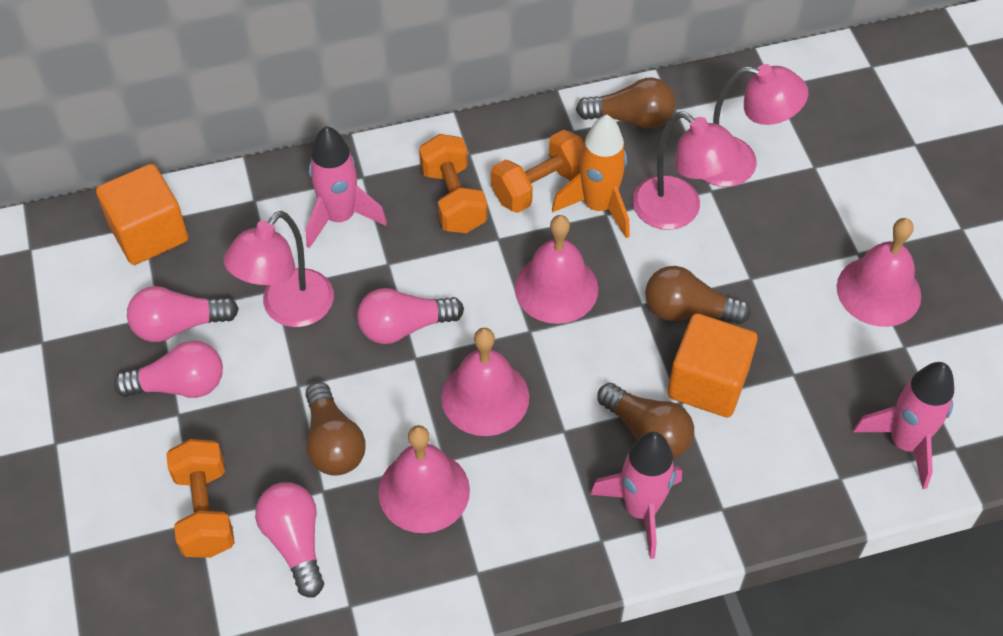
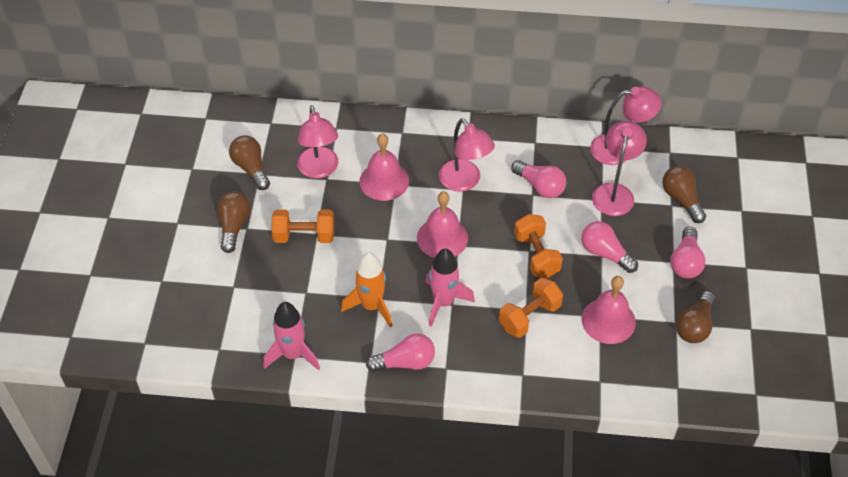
orange cube: [96,164,188,265] [668,313,758,417] = 2 -> none = 0
pink bell: [378,425,470,533] [441,328,529,436] [515,215,598,324] [837,218,921,327] = 4 -> [359,133,409,201] [417,191,468,258] [582,276,636,344] = 3
pink lamp: [223,211,334,327] [632,112,742,230] [702,64,808,187] = 3 -> [297,105,338,178] [439,118,495,191] [590,86,662,165] [592,121,647,216] = 4
pink rocket: [306,126,387,248] [590,432,682,559] [853,362,954,489] = 3 -> [263,302,320,370] [426,248,475,327] = 2

